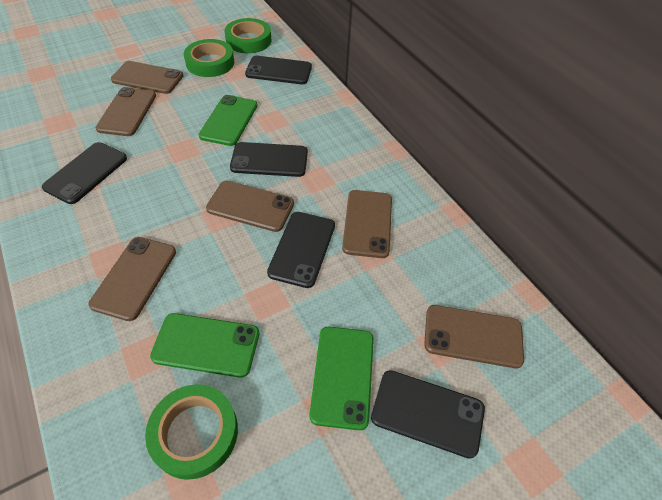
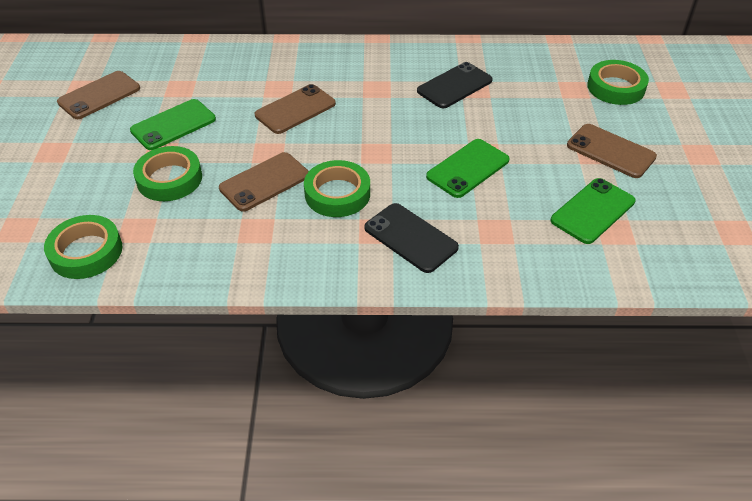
black phone: [42,142,127,204] [230,142,308,177] [245,56,312,84] [267,212,335,288] [371,370,485,459] = 5 -> [364,203,459,273] [417,62,493,108] = 2
brown phone: [89,237,176,321] [95,87,156,136] [111,61,183,94] [206,181,294,232] [342,190,392,258] [424,305,524,368] = 6 -> [57,71,140,119] [219,152,309,212] [255,84,336,134] [567,124,657,178] = 4
green tape: [145,384,238,480] [184,39,234,77] [224,18,271,53] = 3 -> [44,215,122,279] [133,146,202,201] [304,160,370,217] [587,60,649,105] = 4

